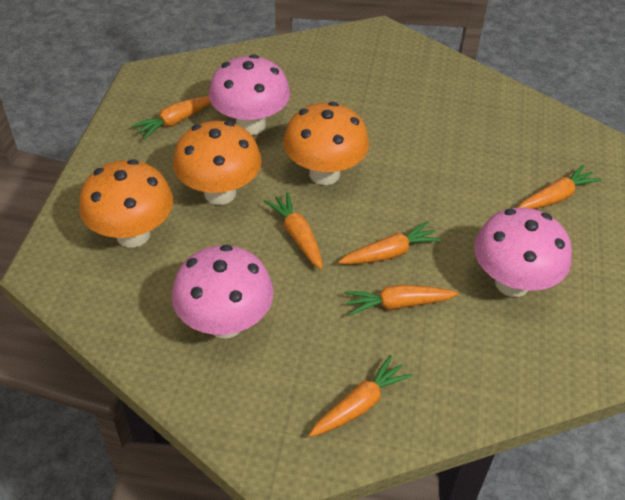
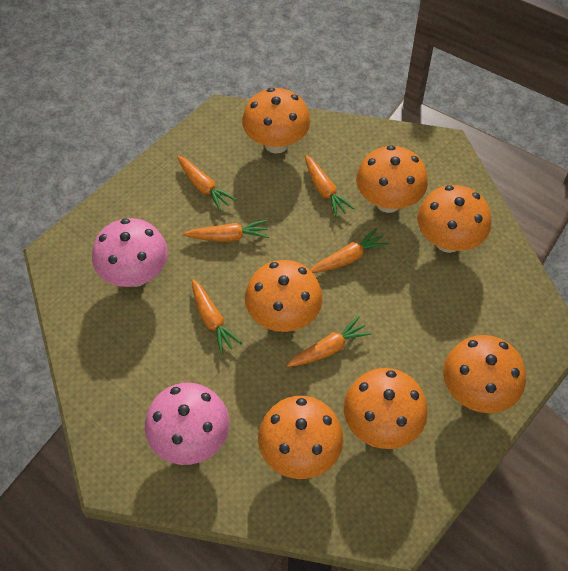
orange mushroom: [79,159,173,248] [173,121,262,205] [283,102,369,185] = 3 -> [242,88,310,154] [245,260,323,332] [258,396,343,479] [344,368,428,449] [356,145,428,213] [417,185,491,253] [443,335,526,413] = 7
pink mushroom: [171,245,273,339] [209,54,290,135] [474,207,572,297] = 3 -> [92,218,168,287] [145,383,230,465] = 2

